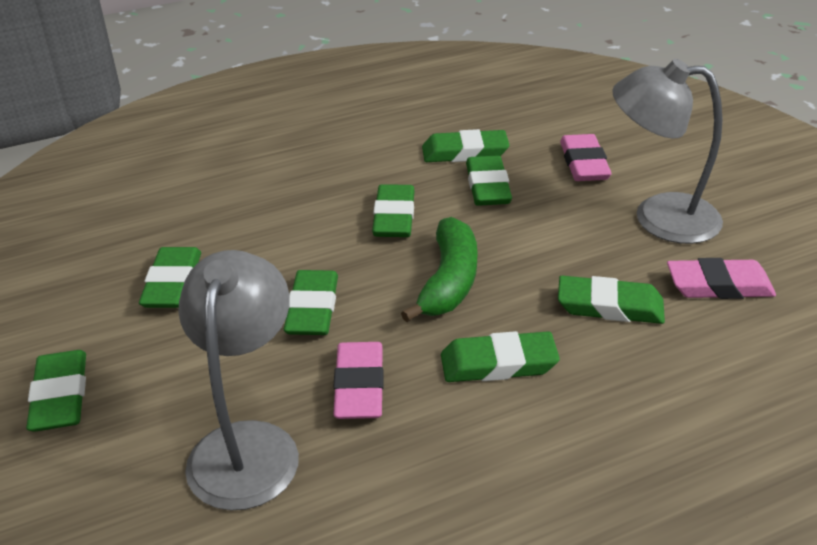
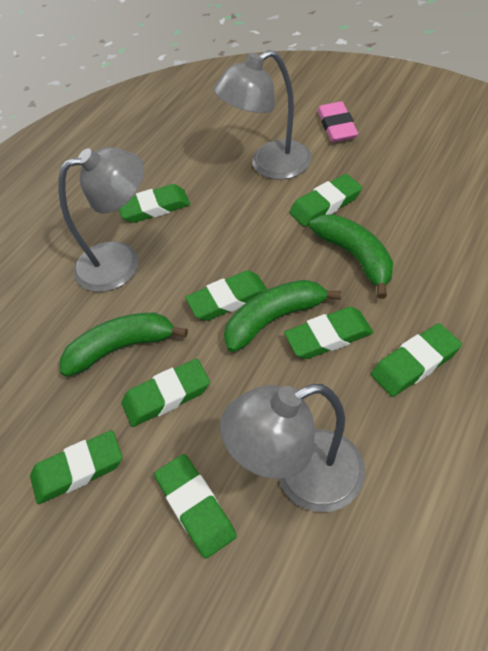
green banana: [401,217,478,322] = 1 -> [60,313,188,377] [224,280,341,352] [309,214,393,299] = 3
grey lamp: [178,250,299,510] [612,59,723,244] = 2 -> [58,147,144,292] [214,50,312,180] [220,384,365,512] = 3
pink eraser: [333,342,384,419] [560,134,612,181] [667,258,776,299] = 3 -> [318,101,358,142] = 1

